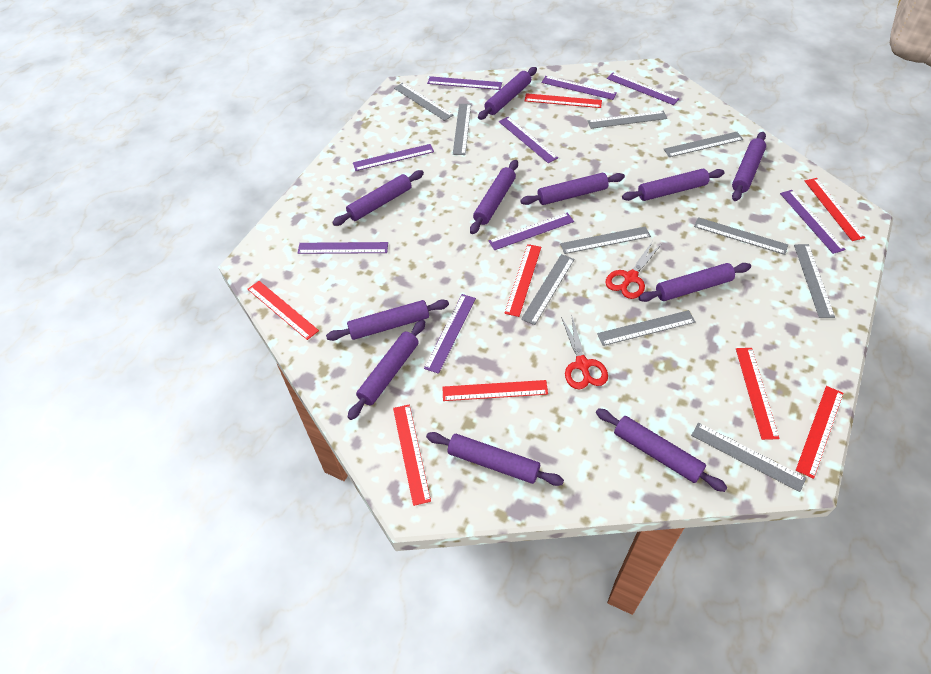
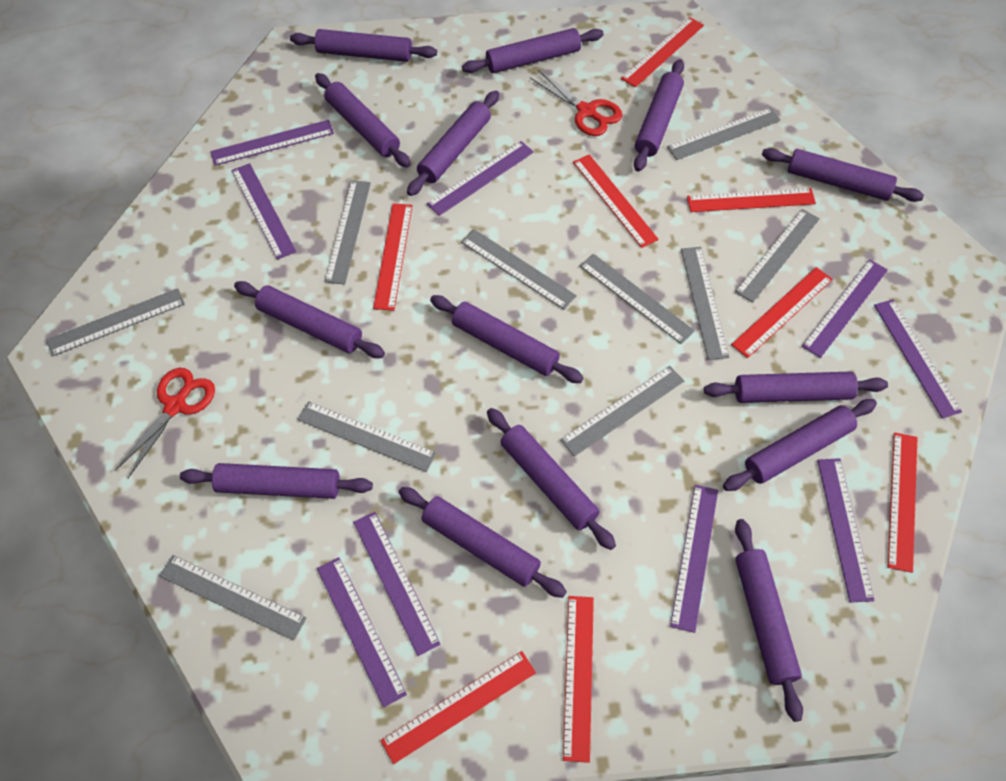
purple rolling pin: [326,299,449,341] [332,170,424,226] [348,320,425,420] [426,432,564,486] [470,160,518,234] [478,67,537,120] [520,173,625,205] [596,408,727,492] [622,169,725,201] [639,263,751,302] [732,132,766,201] = 11 -> [180,463,373,499] [234,281,385,358] [290,29,437,62] [315,73,411,167] [399,487,567,598] [407,91,499,196] [430,295,583,383] [462,28,604,73] [487,408,616,550] [634,59,684,172] [704,372,888,403] [723,399,877,491] [735,519,803,722] [762,148,924,202] = 14

